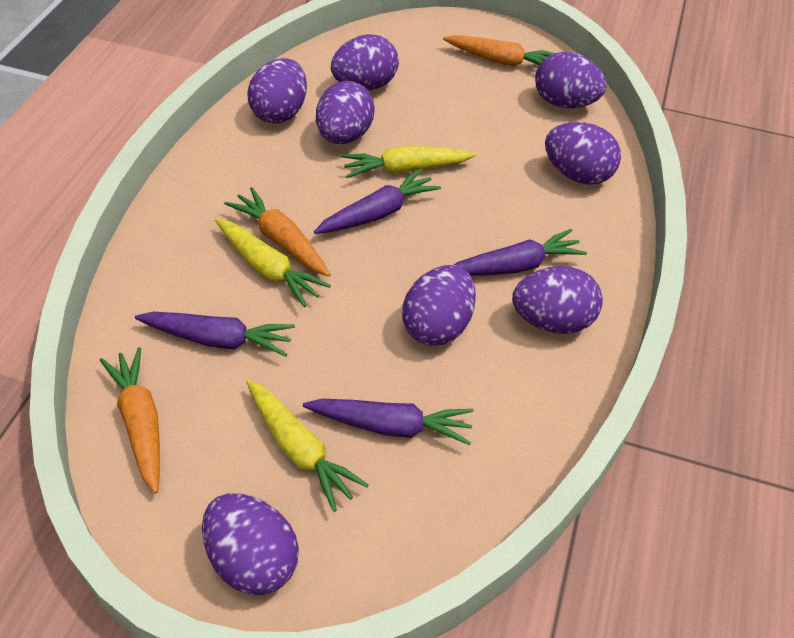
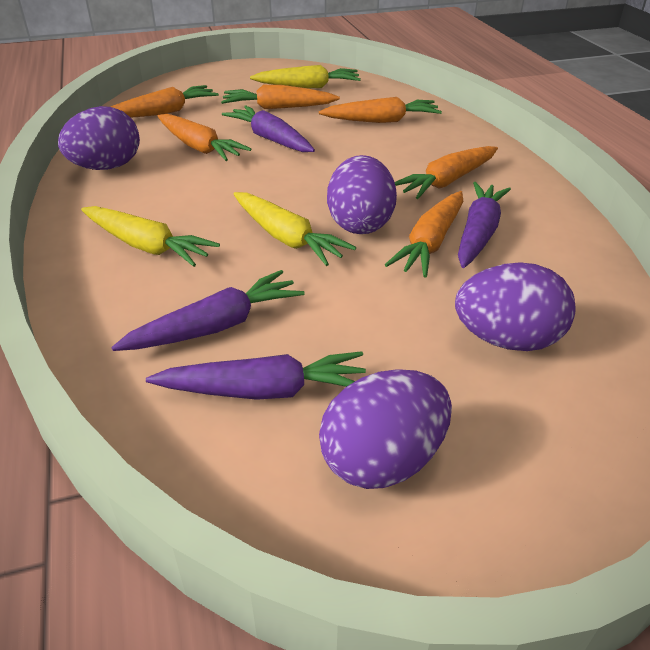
orange carrot: [100,347,160,494] [225,187,331,277] [443,35,555,67] = 3 -> [111,85,219,117] [158,114,251,161] [221,85,340,109] [319,97,442,123] [385,191,463,278] [395,146,498,199] = 6
purple egg: [202,493,299,595] [247,58,307,124] [316,81,375,144] [331,34,399,90] [402,265,476,346] [512,266,603,334] [535,52,607,108] [545,122,621,185] = 8 -> [58,106,140,170] [319,370,452,489] [327,155,397,234] [455,262,576,351] = 4

